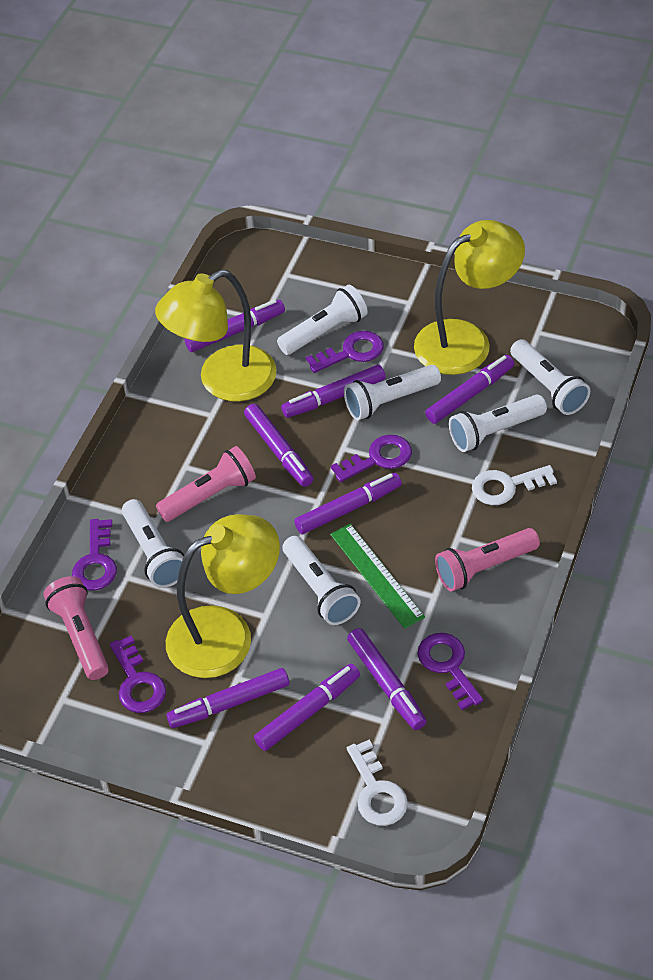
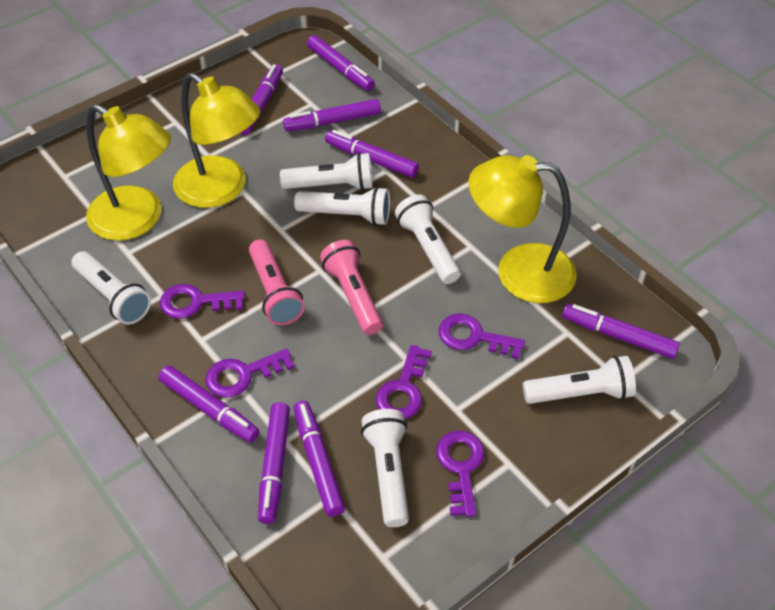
green ruler: [330,524,425,629] = 1 -> none = 0
pink flashlight: [43,576,109,680] [156,446,256,522] [435,528,540,592] = 3 -> [249,239,305,325] [320,240,383,335] = 2
white key: [347,740,408,826] [472,465,557,505] = 2 -> none = 0

